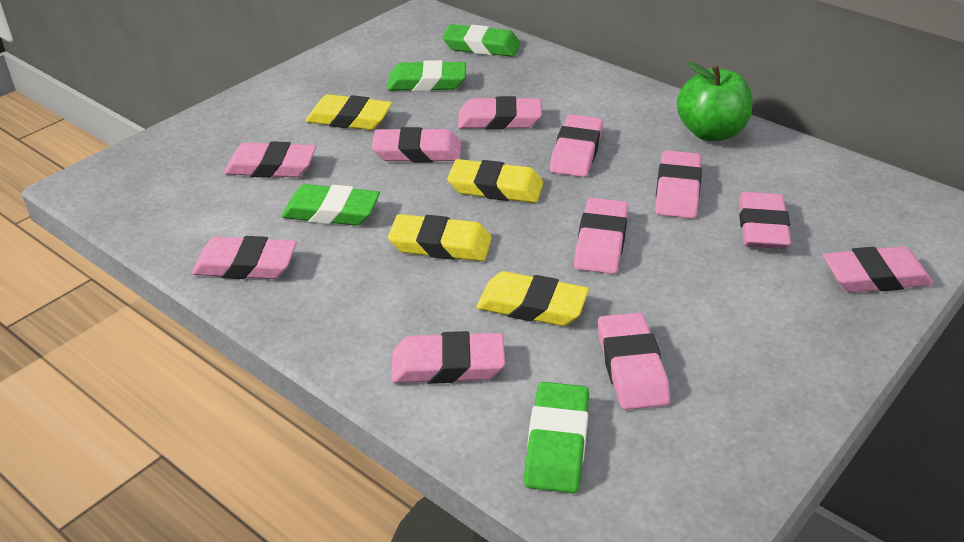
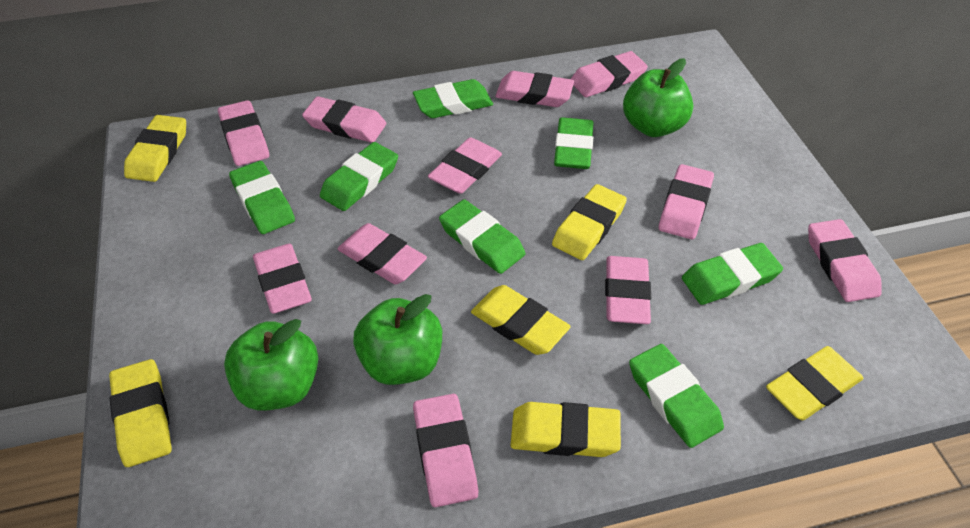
green apple: [677,62,753,141] = 1 -> [224,319,318,411] [353,294,442,385] [623,58,693,137] = 3
green eraser: [281,184,380,226] [387,60,466,91] [442,24,521,57] [524,382,589,494] = 4 -> [229,161,295,234] [320,142,398,211] [413,79,493,118] [439,199,526,274] [554,117,594,169] [629,344,724,448] [682,243,783,305] = 7
yellow eraser: [305,94,392,130] [388,214,492,261] [447,159,543,203] [476,271,589,326] = 4 -> [109,359,172,467] [124,115,186,182] [471,285,571,355] [510,402,621,457] [552,184,627,260] [766,346,863,420] = 6

